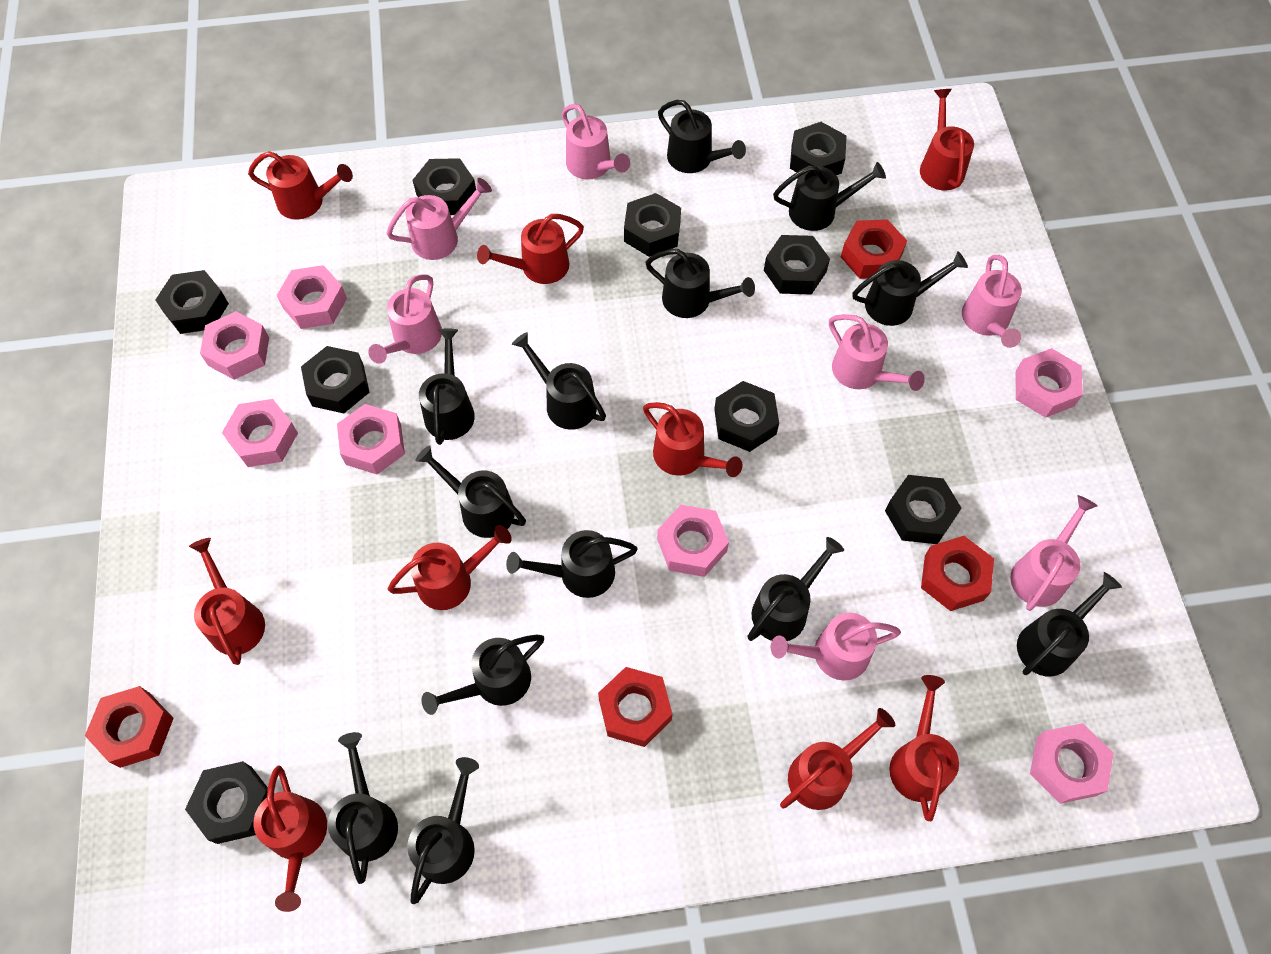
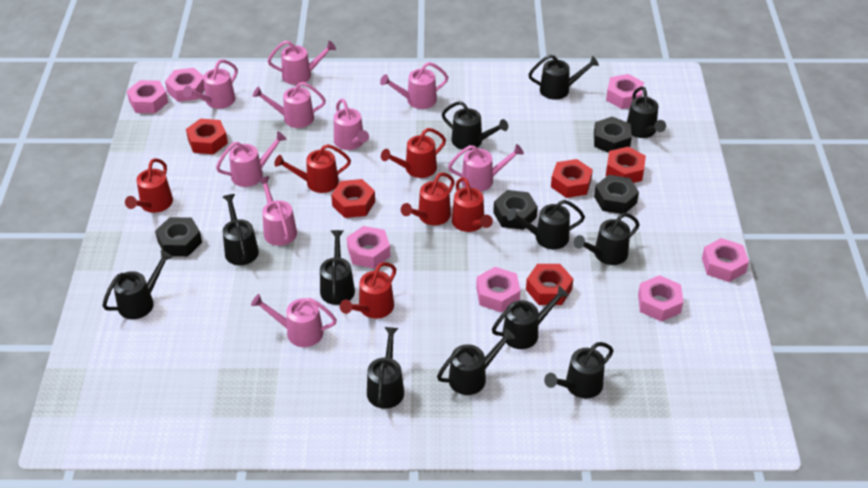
black nut: [155,270,229,334] [185,761,268,844] [301,346,370,413] [413,158,476,215] [624,193,681,257] [714,381,779,452] [764,235,830,294] [790,122,847,175] [885,475,961,544] = 9 -> [155,217,202,256] [493,190,538,230] [594,116,632,153] [594,175,639,214] = 4
black watering can: [328,732,398,884] [407,757,479,904] [415,445,526,538] [419,329,475,445] [421,635,544,715] [506,530,638,598] [512,332,606,430] [645,249,755,318] [658,100,746,173] [747,537,844,641] [773,162,886,231] [852,251,968,326] [1017,572,1122,677] = 13 -> [102,250,173,319] [223,194,259,265] [320,230,355,305] [367,327,404,409] [437,328,515,395] [442,101,508,150] [492,286,569,349] [507,200,585,249] [529,55,599,100] [544,342,614,398] [574,213,640,265] [627,86,666,138] = 12
pink watering can: [368,274,442,364] [386,178,492,260] [562,104,630,179] [771,613,901,681] [829,314,925,391] [962,255,1022,348] [1010,495,1097,611] = 7 -> [183,59,238,109] [216,131,287,187] [251,294,337,347] [253,82,326,128] [258,176,297,246] [267,41,336,85] [334,99,369,150] [380,62,448,109] [448,144,524,192] = 9
red nut: [85,686,174,768] [598,667,672,747] [841,219,907,279] [921,536,994,611] = 4 -> [186,118,228,154] [331,179,375,218] [526,264,573,305] [551,159,593,198] [606,147,646,183] = 5
red watering can: [189,538,265,665] [248,151,353,220] [253,766,327,912] [388,525,512,610] [477,214,584,284] [643,402,742,477] [780,708,895,810] [889,675,959,821] [920,89,974,190] = 9 -> [125,158,173,213] [274,144,351,193] [340,262,396,319] [381,128,446,178] [401,172,455,225] [452,177,493,232] = 6

